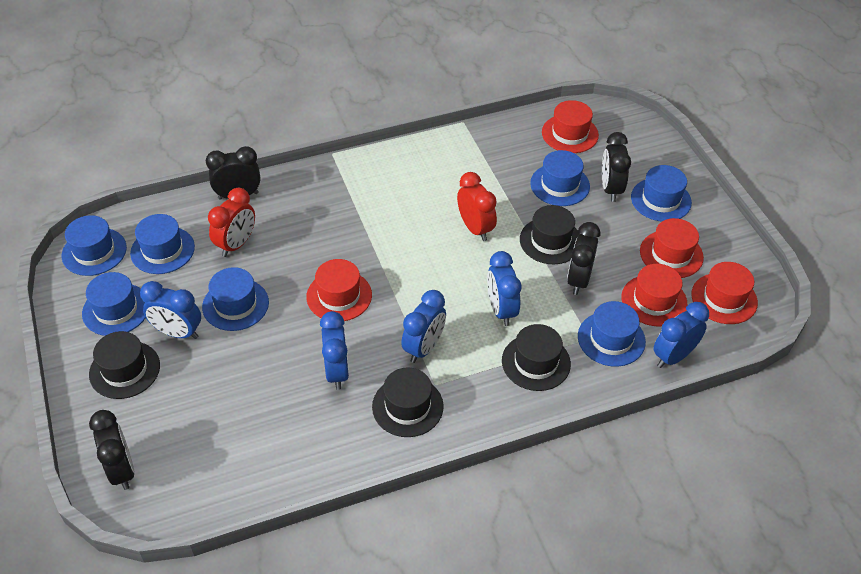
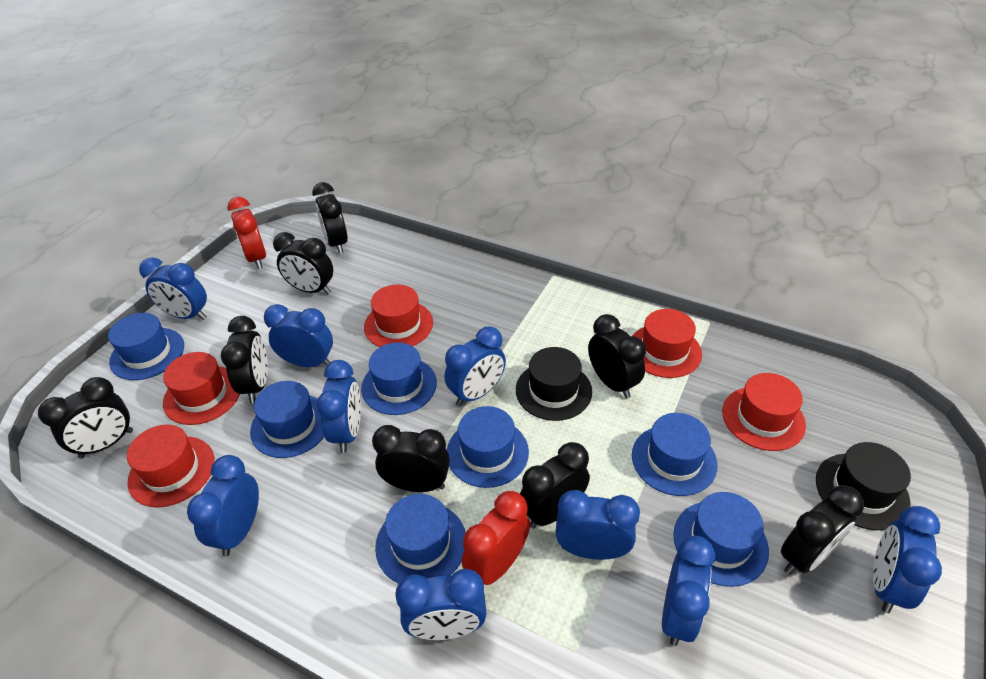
black clock: [89,410,135,490] [206,146,260,200] [567,222,600,295] [602,132,631,202] = 4 -> [38,377,133,458] [221,316,268,403] [273,232,333,294] [312,182,348,254] [372,425,450,492] [520,442,590,529] [588,314,646,398] [781,485,864,575] = 8
black hat: [89,331,160,399] [372,368,444,437] [502,324,571,391] [520,205,580,264] = 4 -> [516,347,592,421] [816,442,911,530] = 2
blue clock: [140,281,201,339] [320,311,349,390] [401,290,446,363] [487,251,521,326] [653,302,709,368] = 5 -> [139,257,207,320] [187,455,259,556] [264,304,333,367] [316,360,361,453] [395,569,487,640] [444,327,506,406] [556,490,640,560] [662,536,715,646] [873,506,942,613] = 9

